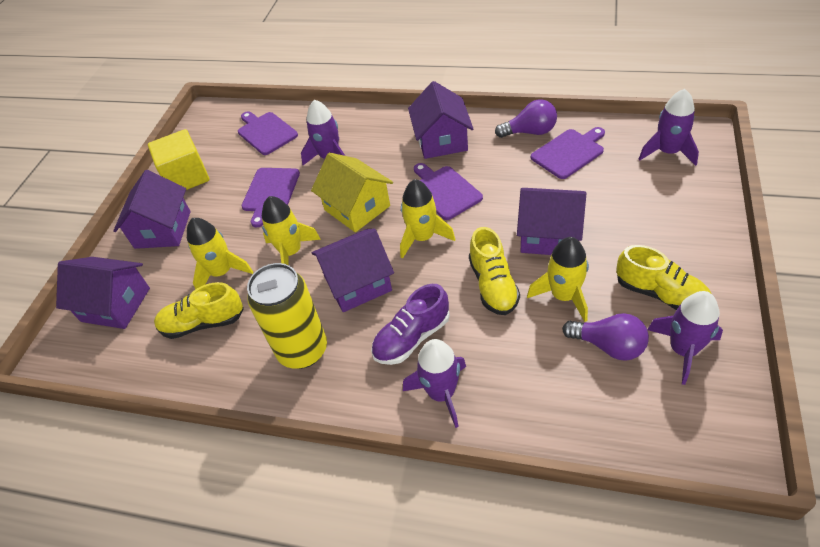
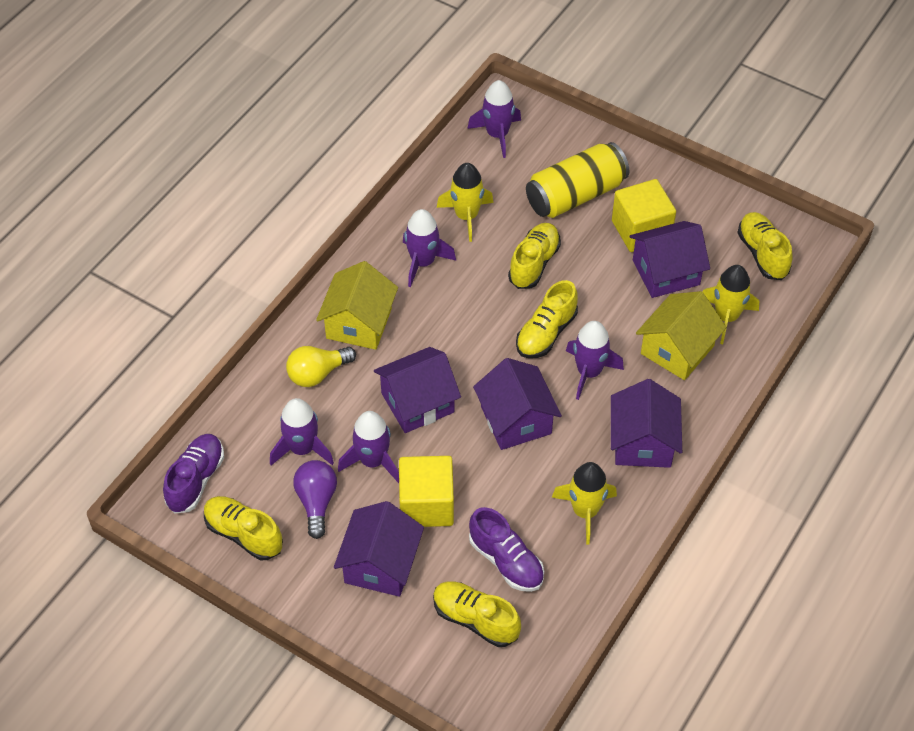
purple cutting board: [238,111,298,155] [242,168,300,227] [414,163,483,220] [531,127,605,179] = 4 -> none = 0
purple light bulb: [495,99,557,138] [562,313,649,361] = 2 -> [293,460,337,539] = 1
purple rocket: [301,100,345,165] [403,339,466,428] [639,89,699,166] [647,291,723,385] = 4 -> [270,398,334,465] [338,411,399,483] [403,209,456,287] [467,80,521,158] [566,321,624,400] = 5
purple shoe: [371,284,450,365] = 1 -> [163,434,224,514] [469,507,544,592] = 2
yellow cube: [148,129,209,190] = 1 -> [399,456,454,527] [612,179,676,252] = 2
yellow house: [311,152,393,232] = 1 -> [316,261,398,350] [636,291,727,380] = 2
yellow light bulb: none = 0 -> [286,346,356,387] = 1
yellow rocket: [187,218,253,289] [262,196,321,265] [400,179,455,259] [527,237,589,322] = 4 -> [437,163,493,242] [552,462,617,544] [703,265,759,344] = 3
yellow shoe: [154,282,244,339] [469,227,520,315] [616,245,712,310] = 3 -> [204,496,283,560] [433,581,521,647] [508,223,561,289] [516,280,578,358] [737,212,793,280] = 5

